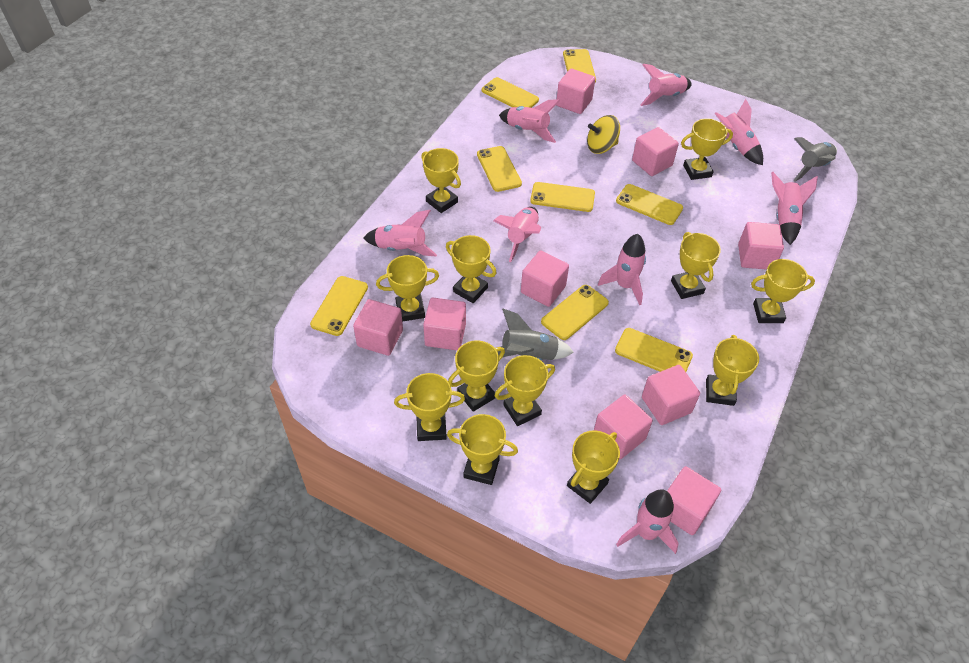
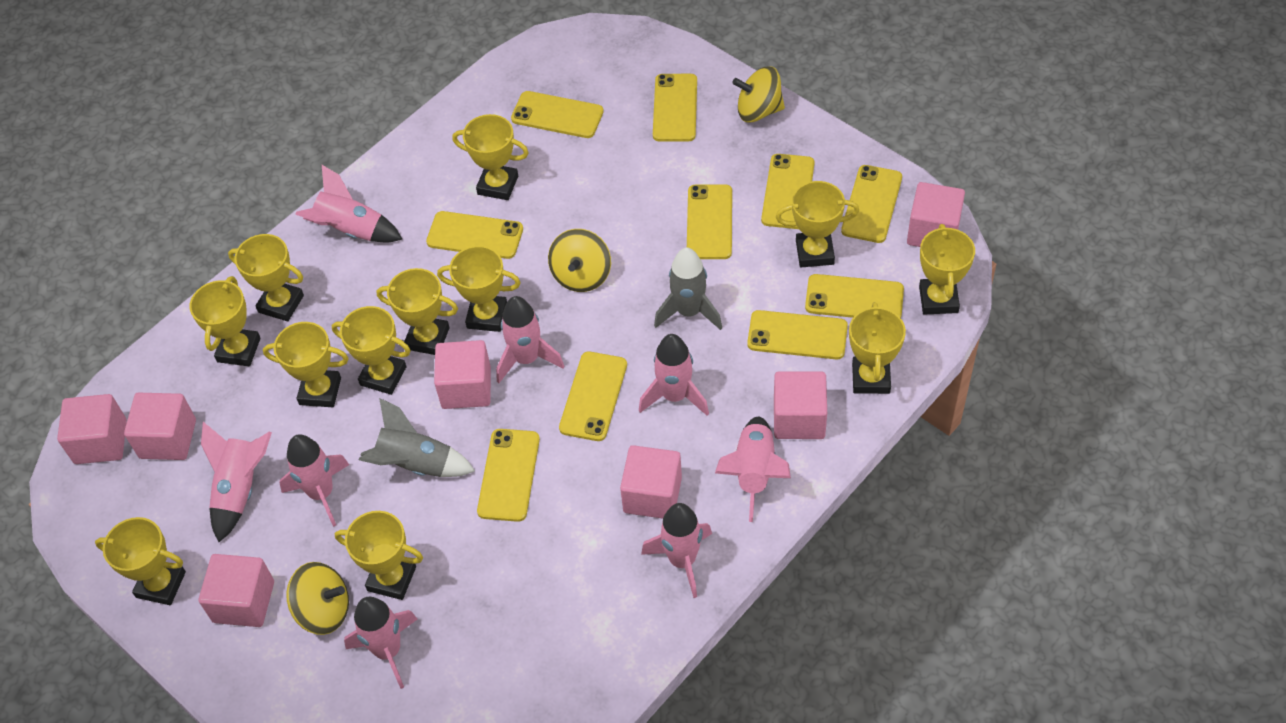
pink cube: [353,299,403,356] [423,297,466,350] [521,250,569,307] [556,68,595,114] [594,395,653,459] [632,127,679,176] [642,365,700,425] [667,466,721,535] [738,222,784,270] = 9 -> [57,394,127,464] [124,393,196,460] [199,554,274,627] [434,340,491,409] [620,445,682,519] [774,371,827,439] [907,182,965,247] = 7
yellow phone: [310,276,368,336] [477,146,522,192] [482,77,539,108] [530,182,595,212] [541,285,609,340] [563,49,596,83] [615,328,693,372] [616,184,683,225] = 8 -> [426,211,523,259] [477,429,540,522] [511,91,604,138] [559,351,627,441] [653,74,697,141] [687,184,732,259] [747,310,848,359] [761,154,815,229] [805,274,904,318] [841,165,902,243] = 10
yellow spinning top: [587,115,620,154] = 1 -> [286,562,349,635] [548,229,611,292] [732,66,785,122] = 3

